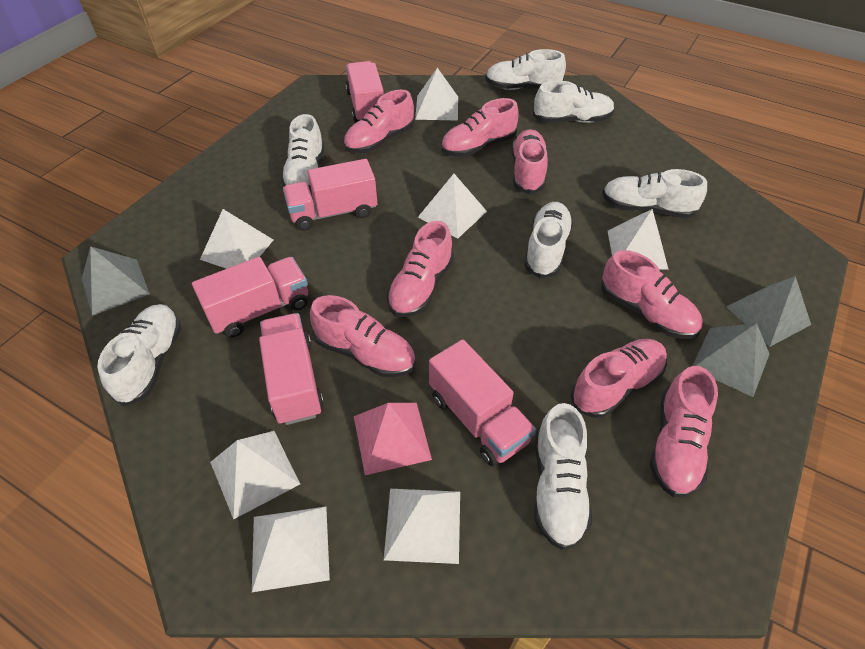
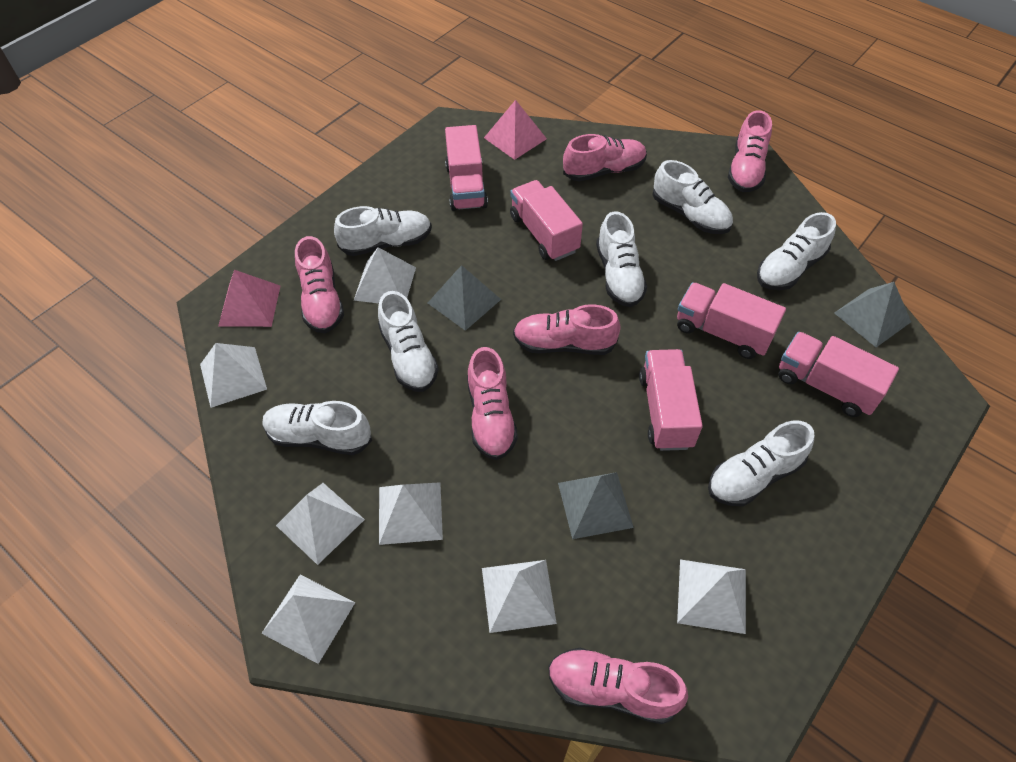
pink pyramid: [354,403,432,475] = 1 -> [218,270,280,327] [484,100,547,160] = 2
pink shoe: [310,295,416,377] [343,90,415,153] [387,221,454,318] [441,98,519,157] [511,129,548,194] [571,339,667,418] [601,250,703,339] [650,366,718,497] = 8 -> [295,236,344,333] [467,347,518,460] [513,304,621,355] [548,648,688,724] [563,134,647,181] [728,110,772,192] = 6

